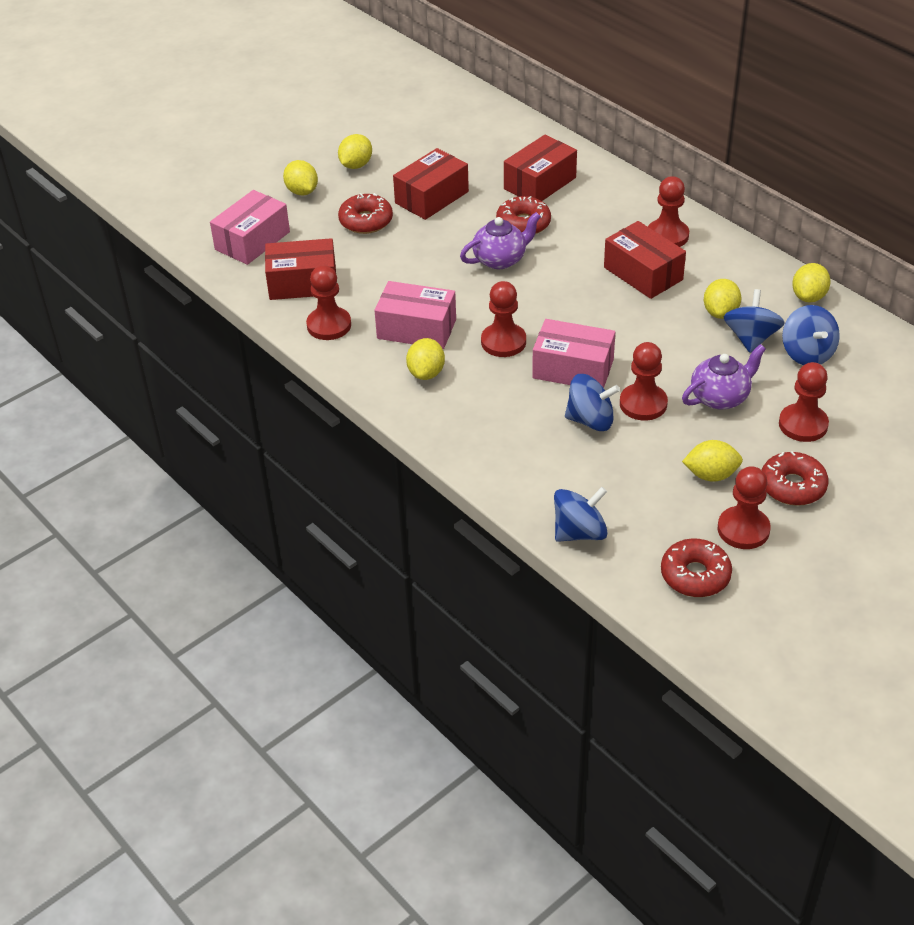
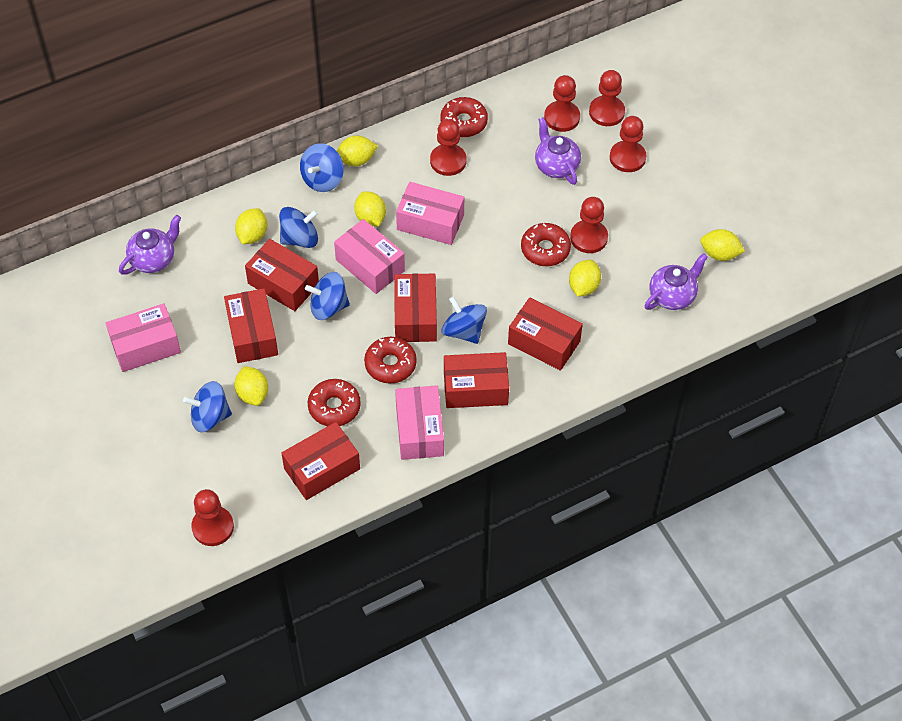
blue spinning top: [554,487,607,542] [565,374,620,431] [724,289,784,353] [782,305,840,365] = 4 -> [183,381,232,433] [279,207,318,248] [300,143,344,192] [305,272,350,320] [442,296,487,344] = 5
pink box: [210,190,290,265] [374,281,456,349] [532,319,615,388] = 3 -> [106,303,181,372] [334,219,405,294] [395,385,444,460] [396,182,464,245] = 4
purple teapot: [460,212,541,269] [682,344,766,409] = 2 -> [119,215,181,275] [535,117,581,185] [644,253,708,310] = 3
red box: [265,238,336,300] [393,148,469,220] [504,135,577,201] [604,221,686,299] = 4 -> [224,288,278,363] [245,239,319,311] [282,422,360,500] [394,273,437,342] [444,352,509,408] [508,297,583,371] = 6

